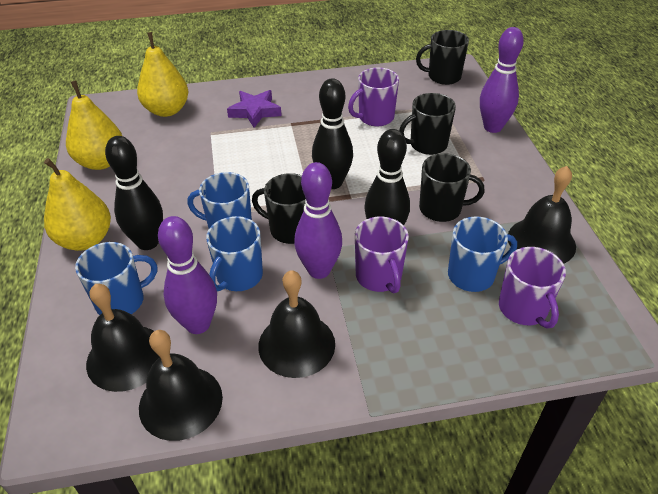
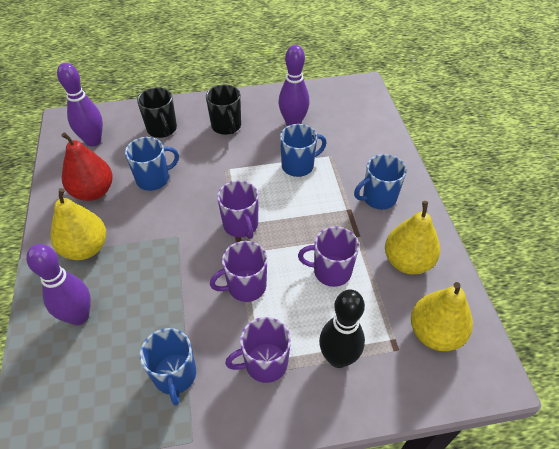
black bell: [86,284,159,392] [139,330,223,441] [258,270,335,378] [508,166,576,264] = 4 -> none = 0
black bowling pin: [105,136,163,250] [312,78,353,189] [364,129,410,225] = 3 -> [319,289,365,368] = 1
black mug: [252,173,306,244] [399,93,456,155] [416,30,469,85] [419,153,485,222] = 4 -> [137,87,177,138] [206,85,241,135] = 2
purple mug: [348,68,399,126] [355,217,409,293] [499,247,566,328] = 3 -> [210,241,267,302] [217,180,259,239] [225,317,291,383] [298,227,359,287] = 4
purple star: [227,90,282,128] = 1 -> none = 0
red pear: none = 0 -> [61,132,113,201] = 1

